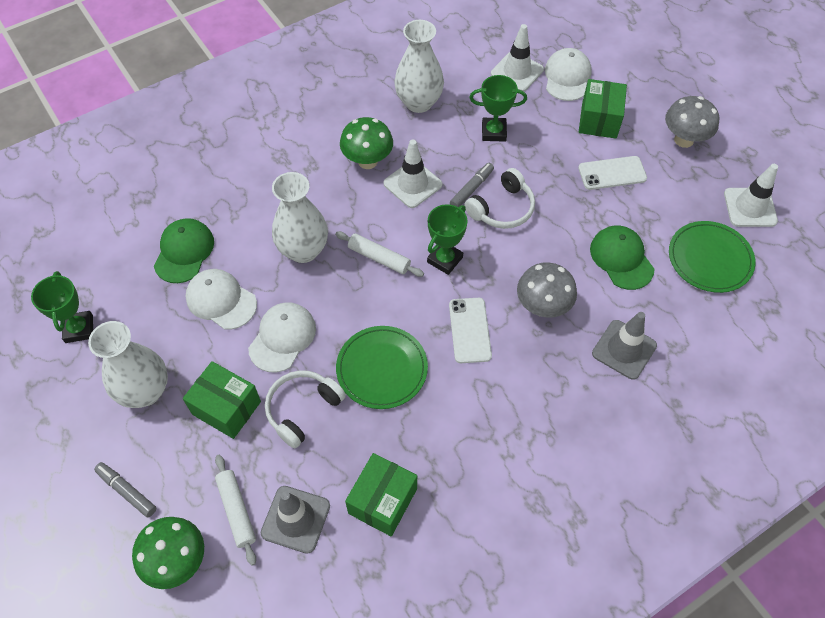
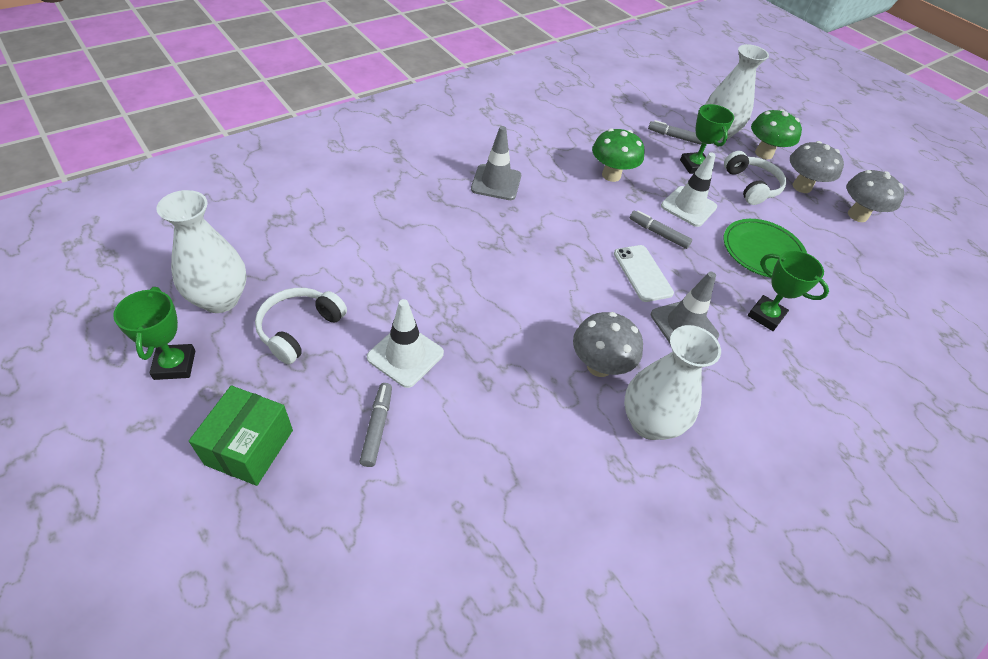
green box: [183,361,261,439] [345,453,417,536] [579,79,627,139] = 3 -> [189,386,293,486] = 1
green cap: [154,218,214,283] [590,226,654,290] = 2 -> none = 0
green plate: [336,326,428,409] [669,221,756,293] = 2 -> [724,219,807,278] = 1
grey marker: [94,462,157,517] [450,163,494,207] = 2 -> [359,383,392,467] [630,210,692,249] [648,120,702,145] = 3
grey mushroom: [517,262,577,318] [665,96,719,148] = 2 -> [573,312,643,377] [790,141,844,193] [847,170,904,222] = 3
white cap: [185,269,257,330] [248,302,316,373] [545,48,592,101] = 3 -> none = 0
white phone: [449,298,492,363] [578,156,647,190] = 2 -> [614,245,674,302] = 1
white rolling pin: [215,455,256,566] [335,231,424,277] = 2 -> none = 0
white traffic cone: [383,140,442,208] [491,24,544,91] [724,164,778,227] = 3 -> [367,299,444,388] [661,153,717,227] = 2

